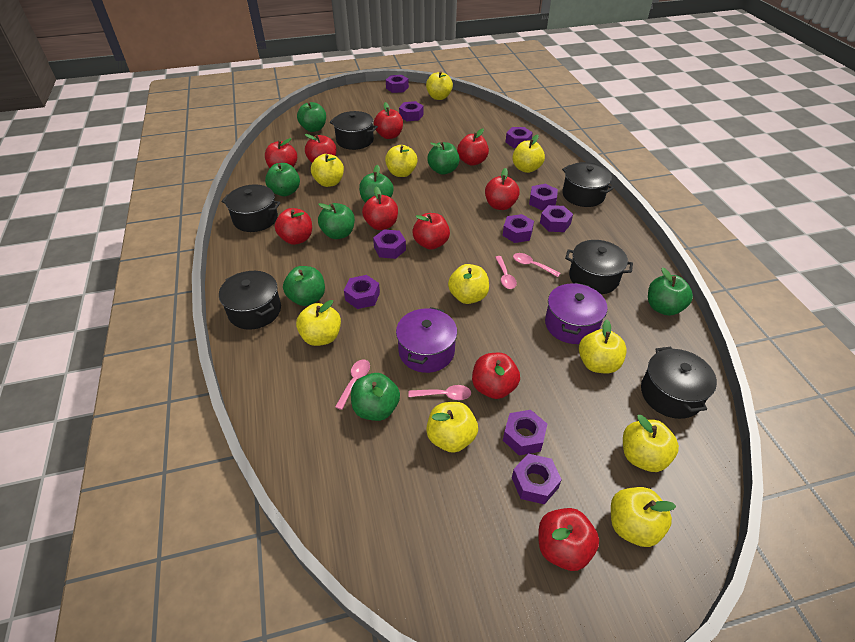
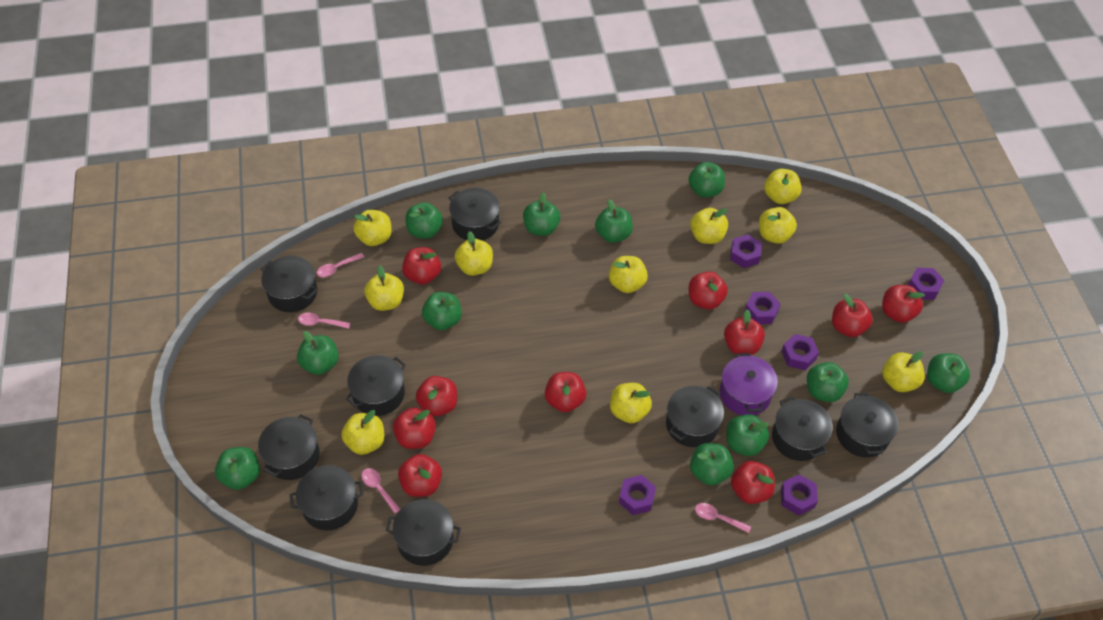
black pot: [219,271,281,330] [222,184,281,232] [330,111,378,150] [562,162,614,207] [565,240,633,294] [641,347,717,419] = 6 -> [258,414,320,480] [261,256,317,312] [290,465,363,530] [346,355,406,416] [386,499,461,566] [449,188,501,241] [666,386,724,447] [772,396,833,461] [836,393,898,457] = 9
green apple: [265,163,300,196] [283,266,325,306] [297,102,326,132] [318,203,355,239] [351,373,400,421] [359,165,394,203] [427,142,459,175] [648,268,693,316] = 8 -> [215,447,260,490] [297,331,339,375] [405,202,443,239] [422,292,462,330] [523,192,560,236] [595,199,633,243] [688,162,725,198] [690,443,734,485] [726,414,769,456] [807,362,849,402] [927,353,970,393] = 11
purple nut: [344,275,380,309] [373,229,406,259] [386,75,409,93] [399,101,423,121] [503,214,534,243] [503,410,547,455] [506,127,533,148] [512,454,562,504] [529,184,558,211] [540,205,573,232] = 10 -> [619,475,656,515] [730,234,762,268] [744,292,781,324] [781,334,819,370] [781,474,818,516] [908,268,945,300] = 6
purple pot: [396,307,457,373] [545,283,607,344] = 2 -> [720,353,778,415] = 1

